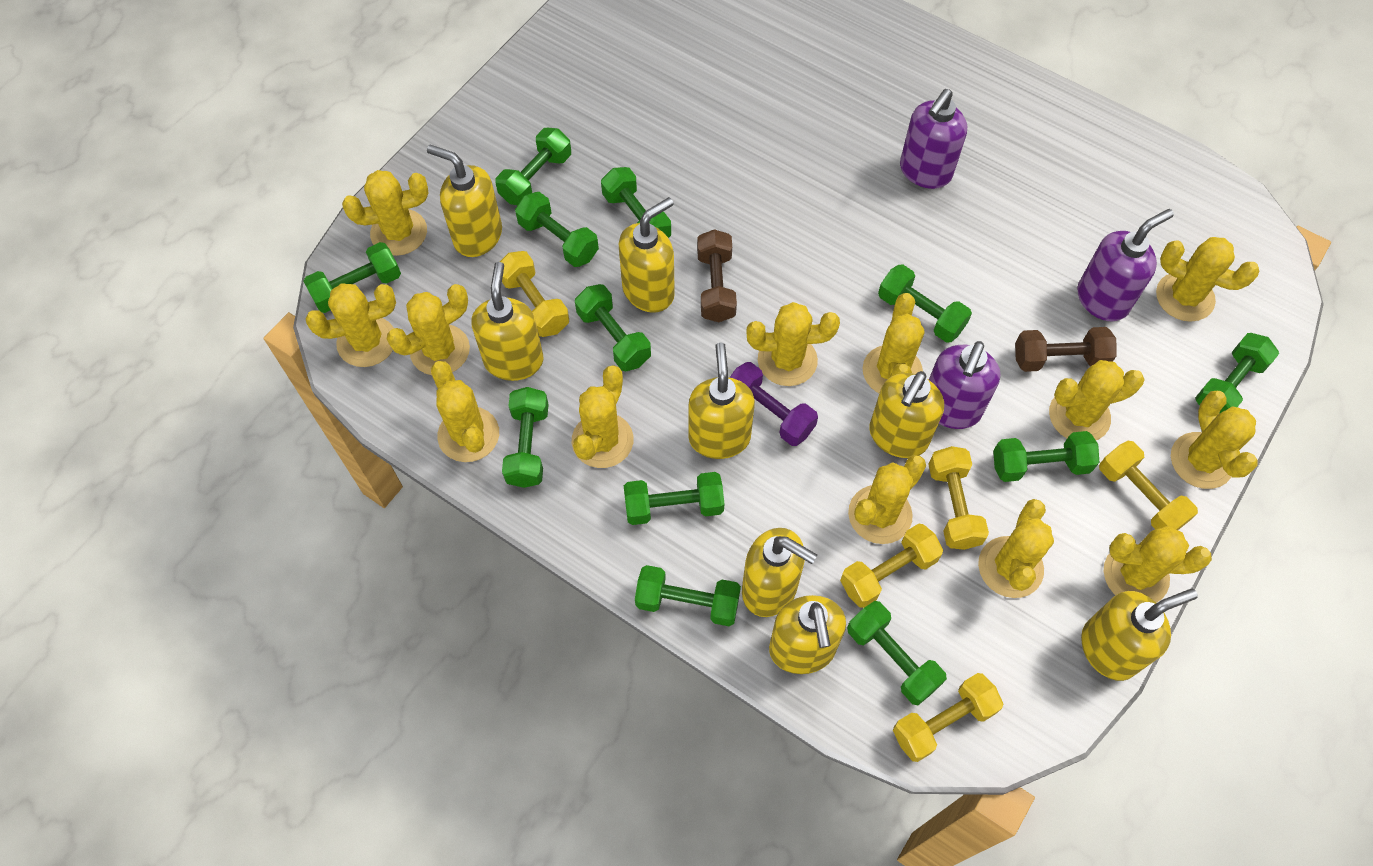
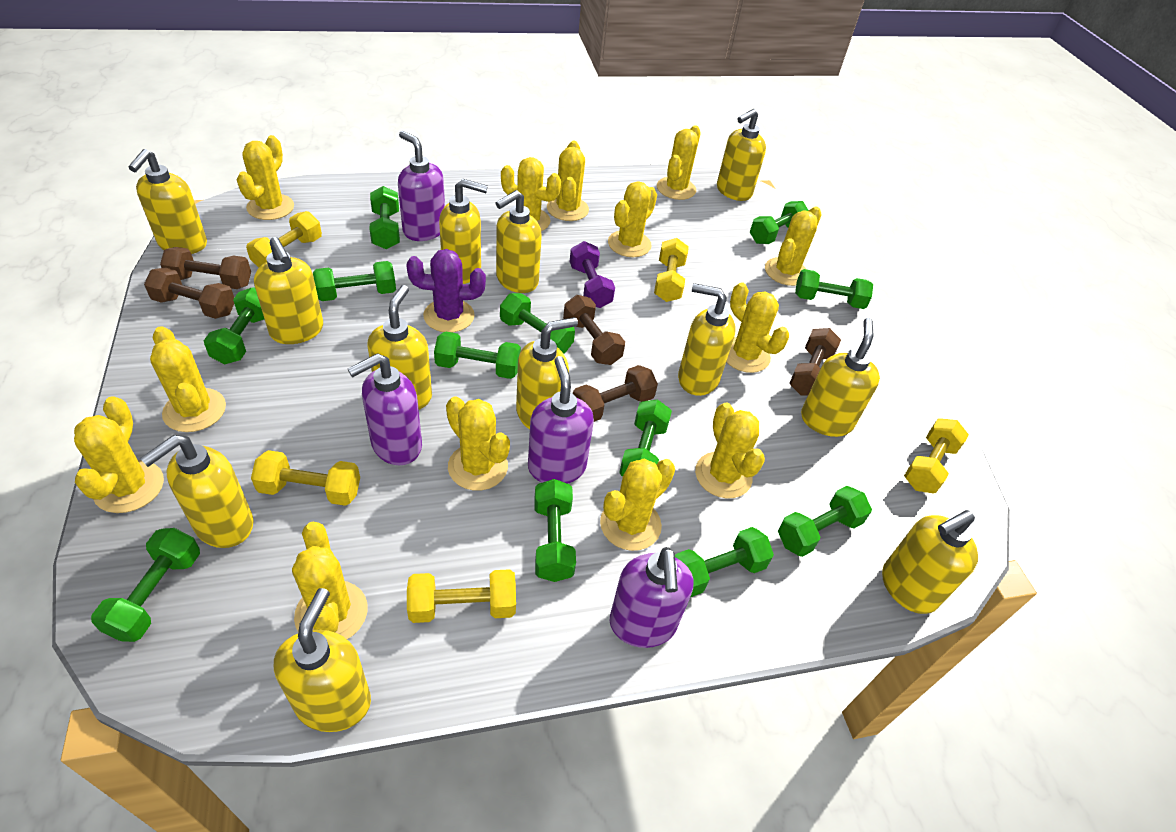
brown dumbbell: [697,229,737,322] [1015,327,1117,372] = 2 -> [144,267,234,319] [160,247,251,289] [563,295,625,365] [573,365,658,422] [789,328,841,395] = 5
purple cactus: none = 0 -> [406,249,486,332] = 1
purple soap dispenser: [900,89,967,189] [929,341,1001,429] [1077,209,1174,321] = 3 -> [348,353,422,465] [398,131,445,241] [528,356,594,484] [610,547,693,648] = 4
yellow soap dispenser: [427,145,502,257] [471,262,543,381] [619,197,675,313] [688,343,755,459] [742,528,817,617] [769,595,846,674] [869,371,944,458] [1081,588,1198,681] = 8 -> [128,149,207,254] [140,435,253,548] [254,237,323,344] [274,588,371,732] [367,285,432,410] [439,179,488,284] [496,190,542,293] [516,317,578,429] [678,283,736,396] [717,109,766,201] [801,318,880,437] [882,510,978,614] = 12

